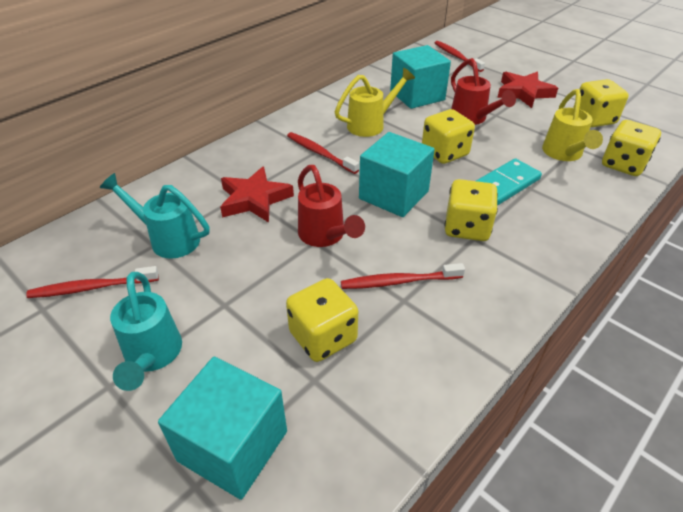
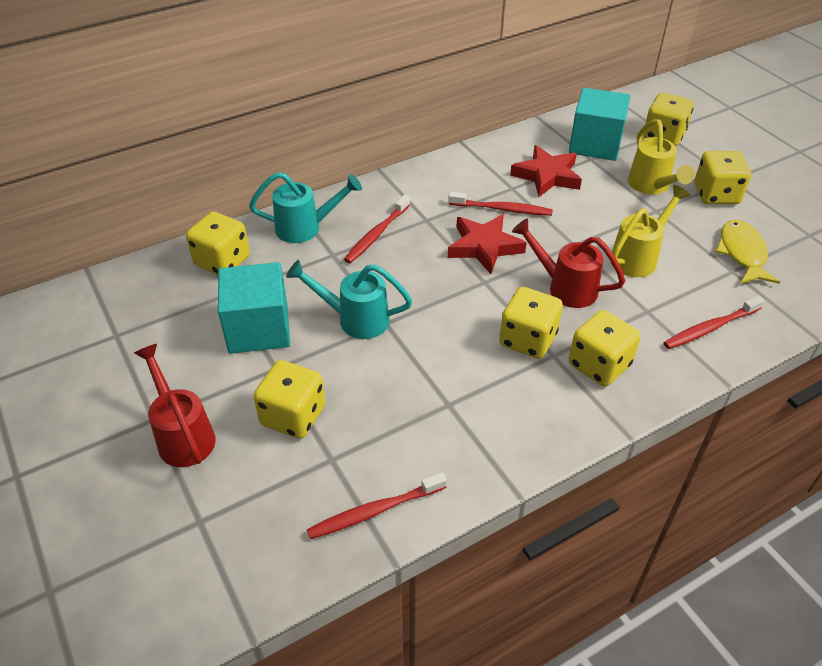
turquoise cube: [158,357,287,500] [359,132,435,217] [390,45,451,109] = 3 -> [218,262,290,354] [569,88,631,161] = 2
turquoise domino: [476,158,542,205] = 1 -> none = 0
yellow dice: [286,278,358,362] [422,109,475,164] [444,179,498,241] [573,79,629,127] [602,120,661,176] = 5 -> [186,212,250,275] [253,360,325,439] [499,287,563,359] [569,310,641,386] [643,93,694,146] [695,151,751,204] = 6
yellow fish: none = 0 -> [715,220,780,284] = 1

